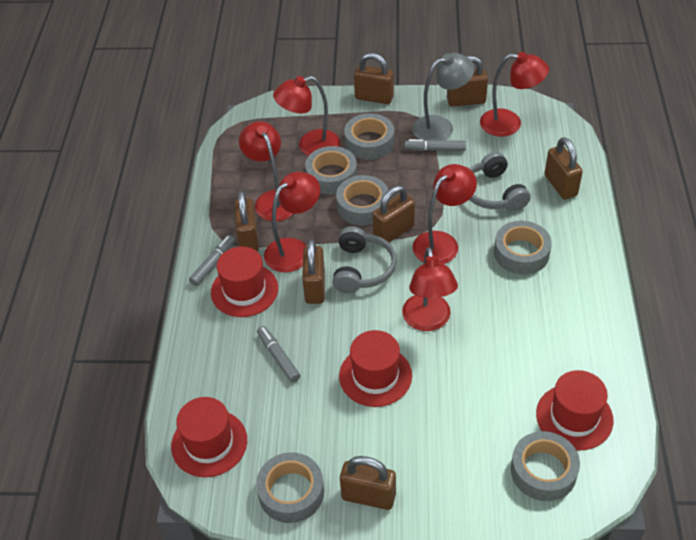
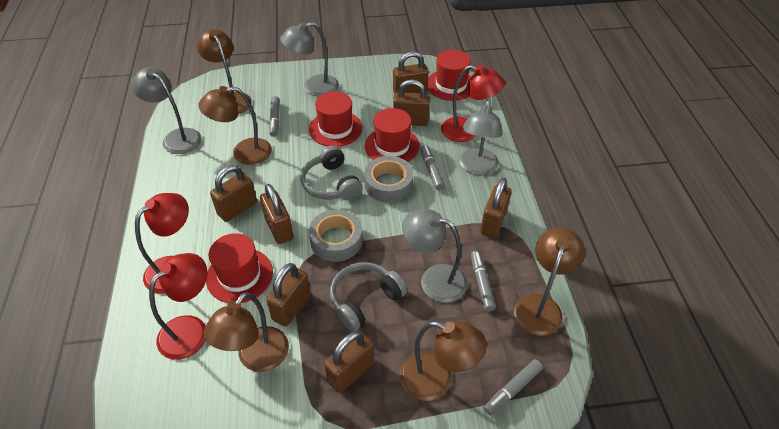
brown lamp: none = 0 -> [197,29,252,114] [198,86,272,165] [204,292,289,372] [400,321,487,401] [514,228,585,336] = 5
grey lamp: [412,53,474,141] = 1 -> [131,67,201,154] [280,22,339,97] [402,209,467,303] [460,99,503,176] = 4
grey marker: [189,235,235,286] [257,326,300,383] [405,139,466,151] = 3 -> [269,96,280,137] [420,145,445,190] [471,251,496,311] [484,359,543,416] = 4
grey tape: [256,452,324,523] [305,146,357,195] [336,175,388,226] [344,113,394,160] [494,221,552,275] [511,431,580,501] = 6 -> [309,209,363,262] [364,156,413,203] = 2
red lamp: [239,121,293,221] [264,172,320,272] [273,76,340,156] [402,247,458,331] [413,164,477,264] [480,52,549,136] = 6 -> [135,193,189,294] [149,253,207,360] [441,65,505,142] = 3

